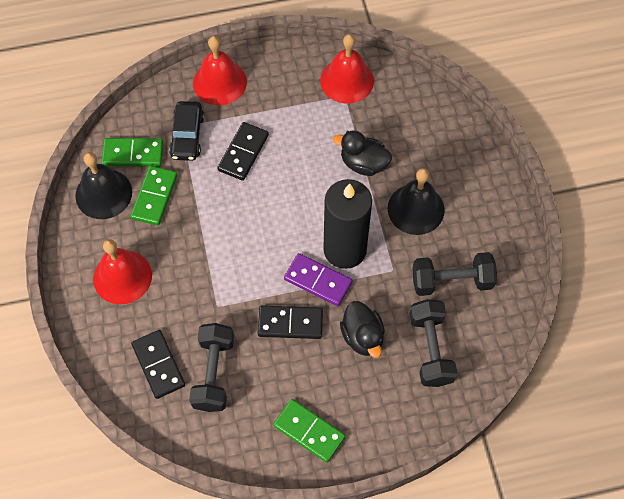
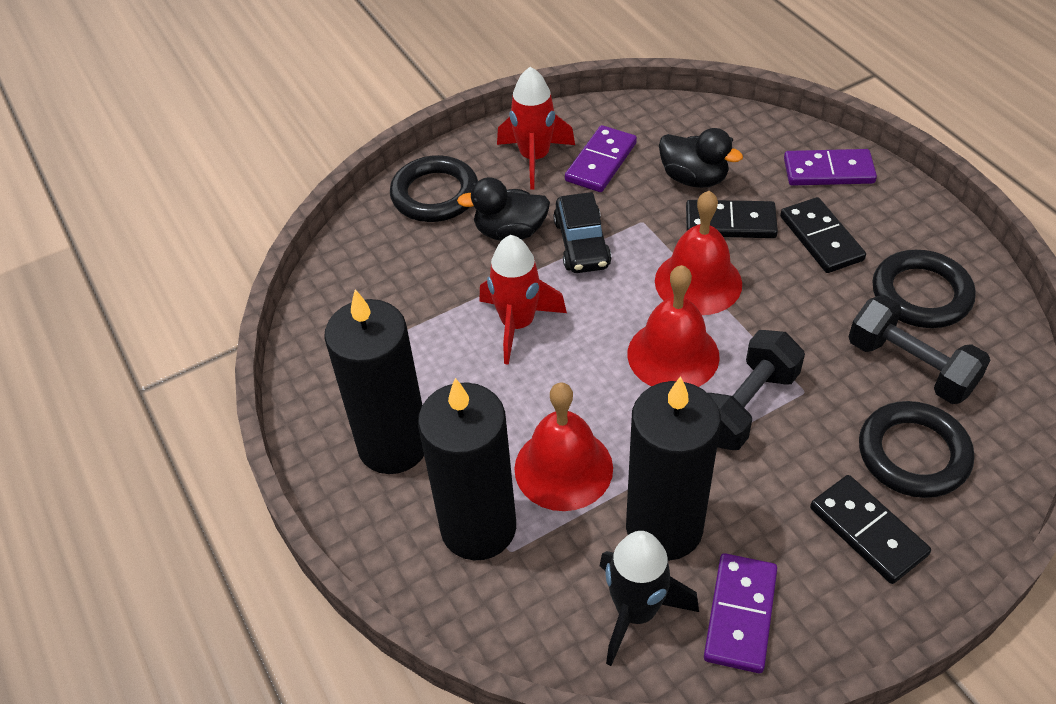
black bell: [75,152,132,219] [388,168,445,235] = 2 -> none = 0
black candle: [323,179,372,269] = 1 -> [324,289,424,474] [418,378,516,560] [626,376,721,561] = 3
black dumbbell: [189,323,234,412] [409,299,457,387] [412,252,497,296] = 3 -> [708,330,805,450] [849,295,990,404] = 2
black ring: none = 0 -> [390,155,478,222] [859,401,974,498] [872,250,976,328] = 3
black rocket: none = 0 -> [599,531,699,666] = 1
green domino: [102,138,163,167] [130,166,178,226] [273,399,346,463] = 3 -> none = 0
purple domino: [284,253,353,306] = 1 -> [565,125,637,192] [704,553,777,673] [784,149,877,186] = 3
red rocket: none = 0 -> [479,235,567,365] [497,67,575,189] = 2

